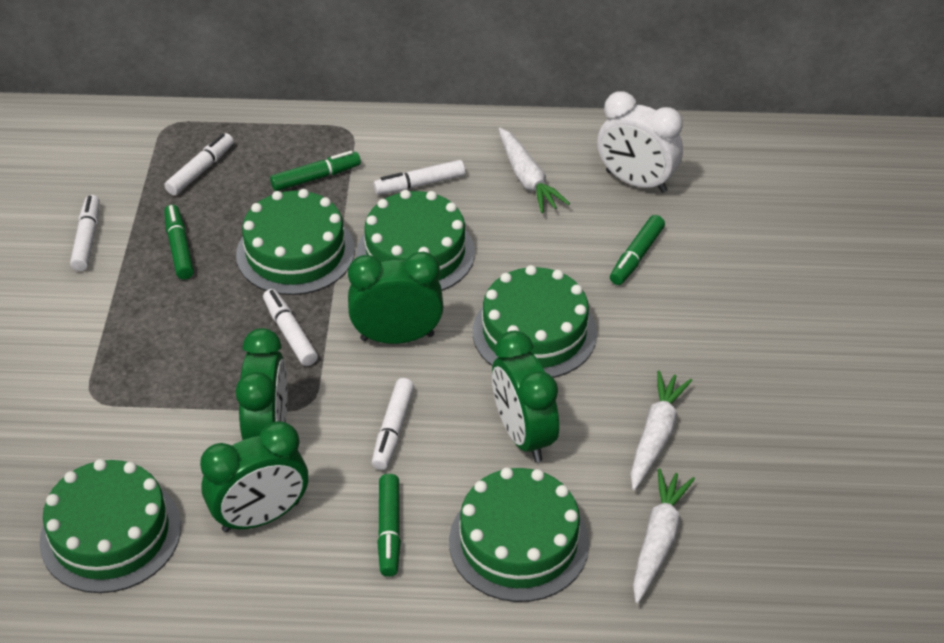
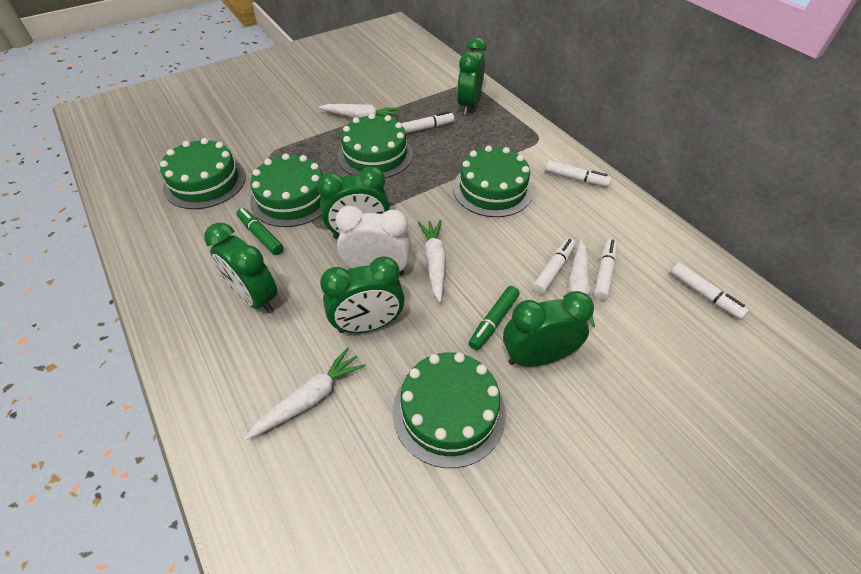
green clock: [200,421,308,532] [235,328,287,440] [348,252,443,344] [492,331,559,462] = 4 -> [204,223,277,313] [317,166,390,239] [320,256,405,333] [457,38,486,115] [503,291,594,367] = 5
green marker: [164,205,194,280] [270,151,361,191] [377,474,401,577] [610,215,665,285] = 4 -> [237,208,284,255] [469,286,520,350] = 2
white carrot: [499,128,570,213] [631,370,692,490] [633,468,695,603] = 3 -> [245,347,366,440] [319,104,400,120] [418,220,446,302] [569,240,595,327] = 4

